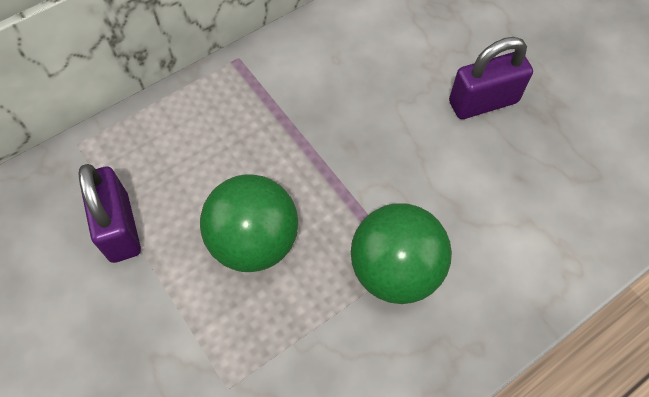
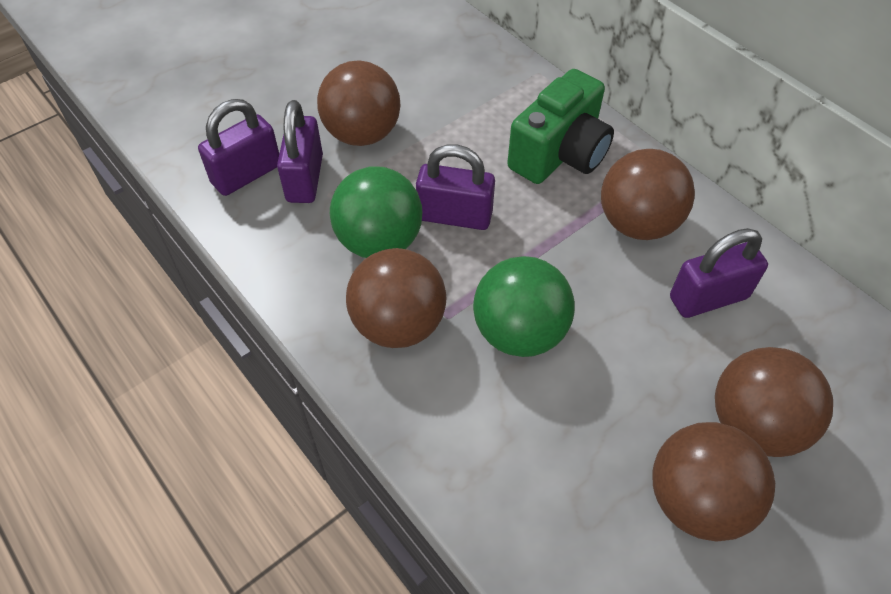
brown ball: none = 0 -> [317,61,400,146] [346,248,446,348] [601,149,695,240] [653,422,775,542] [715,347,833,457] = 5
green camera: none = 0 -> [507,69,614,184] = 1
purple padlock: [78,164,141,263] [449,37,533,119] = 2 -> [198,99,279,196] [277,100,323,203] [416,144,495,230] [670,228,768,318] = 4

